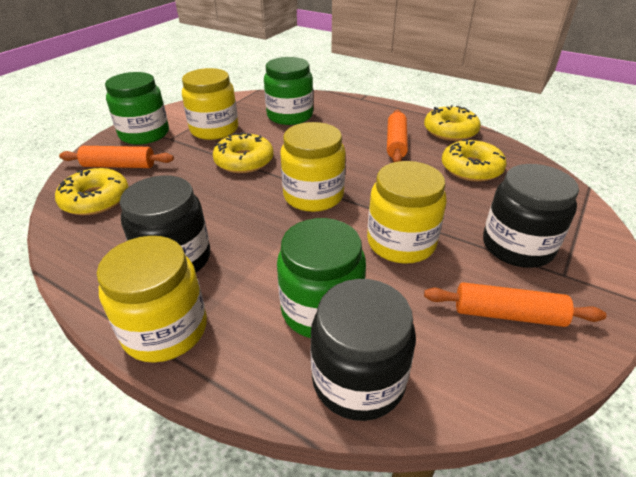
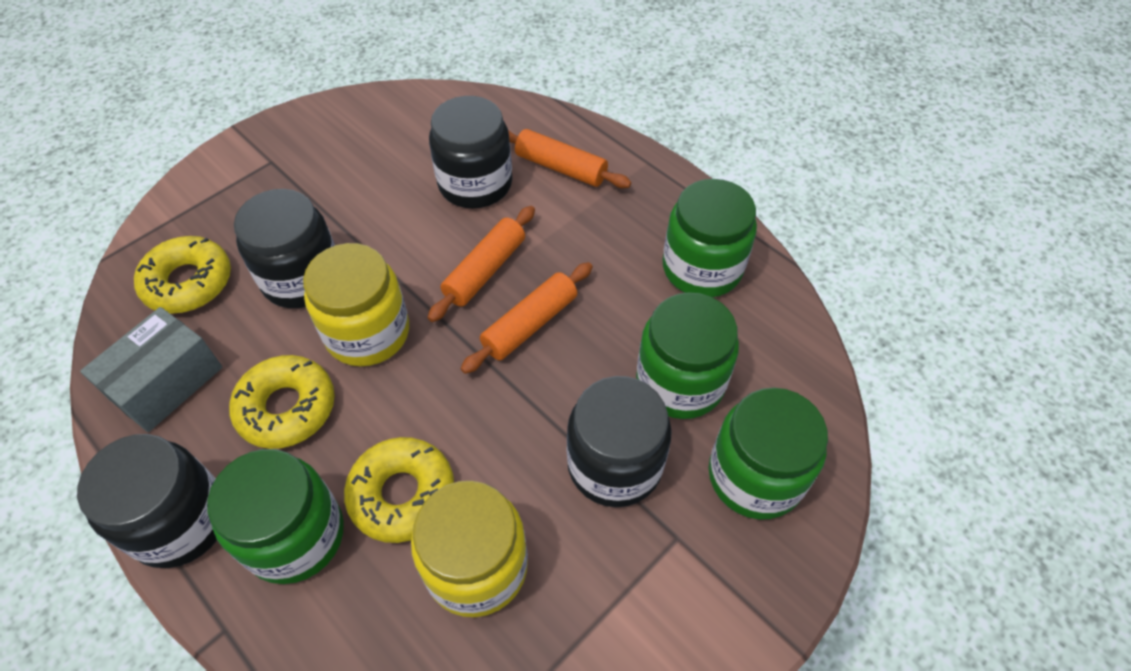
black jar: [120,175,210,273] [310,279,416,421] [483,164,579,268] = 3 -> [77,434,217,568] [234,189,335,308] [429,96,512,208] [567,376,672,507] = 4
green jar: [105,72,169,145] [264,57,313,125] [277,218,366,338] = 3 -> [207,449,344,584] [636,292,739,419] [663,179,757,297] [709,388,828,519] = 4
grey box: none = 0 -> [80,307,223,432] = 1
yellow donut: [55,168,128,215] [213,132,273,173] [424,105,481,141] [442,139,507,182] = 4 -> [134,236,231,314] [229,355,335,449] [344,437,454,543] = 3
yellow jar: [97,236,207,363] [182,68,238,140] [280,122,345,212] [367,161,447,264] = 4 -> [303,243,409,367] [411,481,528,617] = 2

